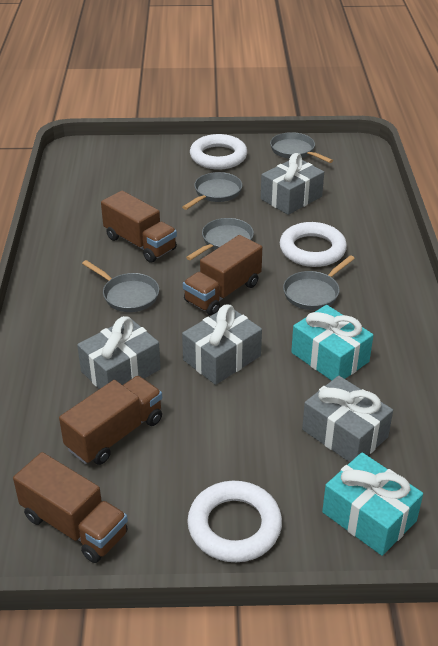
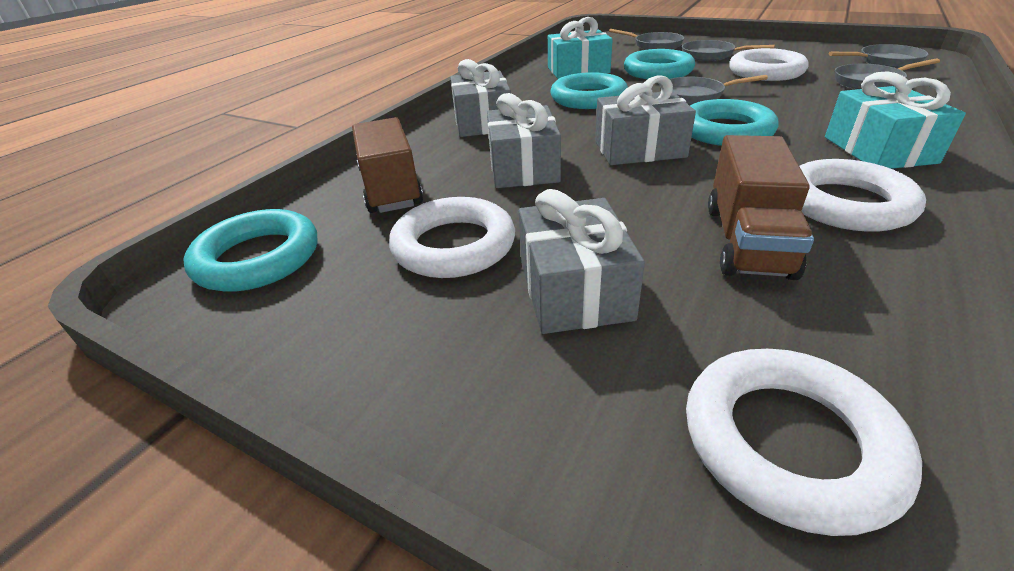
brown truck: [13,452,128,563] [59,376,162,465] [101,191,177,263] [183,235,262,315] = 4 -> [352,117,423,213] [708,135,814,280] = 2
turquoise ring: none = 0 -> [183,209,317,292] [551,72,628,109] [624,49,695,79] [690,99,779,146] = 4
white ring: [187,481,282,562] [190,134,247,169] [280,222,347,267] = 3 -> [389,197,515,278] [686,349,922,536] [729,48,809,81] [799,159,926,232] = 4

